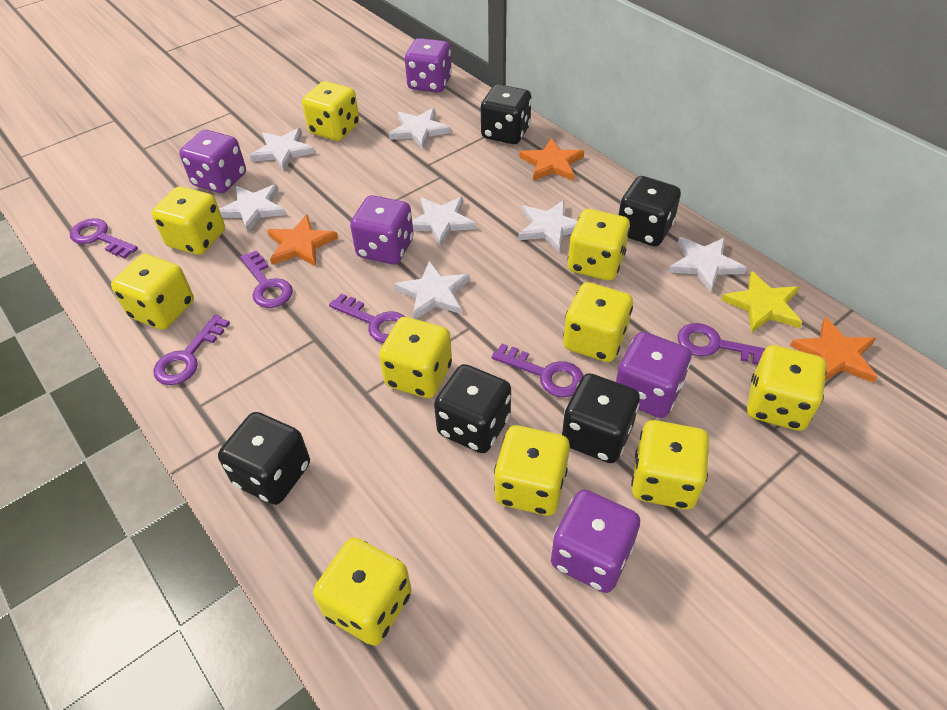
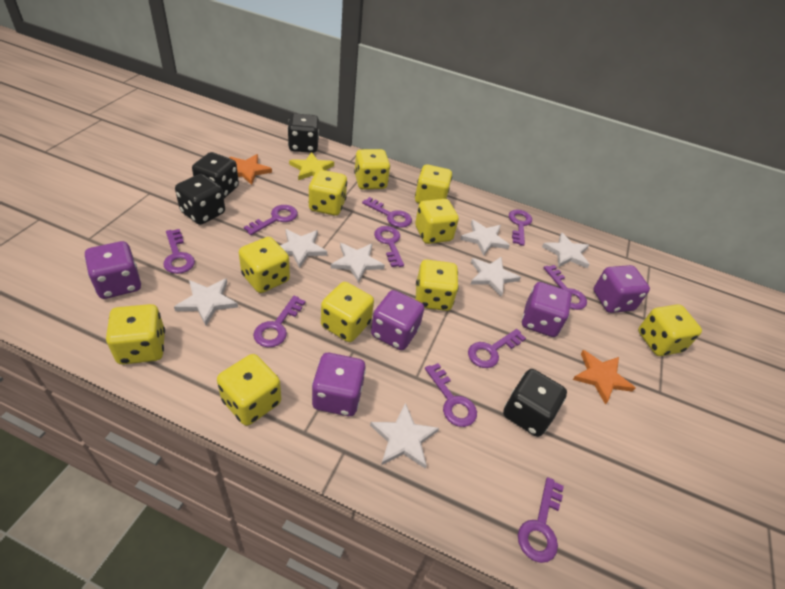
black dice: [218,412,310,505] [434,364,511,453] [481,84,532,144] [562,373,640,463] [619,176,681,246] = 5 -> [175,174,225,225] [192,152,239,198] [287,113,319,153] [503,369,567,437] = 4
orange star: [267,214,338,266] [519,138,584,181] [790,317,877,383] = 3 -> [229,154,272,185] [573,350,635,405] = 2
purple key: [70,218,138,259] [154,315,230,385] [240,250,293,308] [329,293,405,343] [491,344,584,397] [678,323,766,365] = 6 -> [163,229,195,274] [244,205,298,235] [253,296,306,347] [362,197,412,228] [374,226,404,267] [425,363,477,427] [468,329,526,368] [509,209,532,246] [518,477,564,563] [544,265,587,310] = 10

